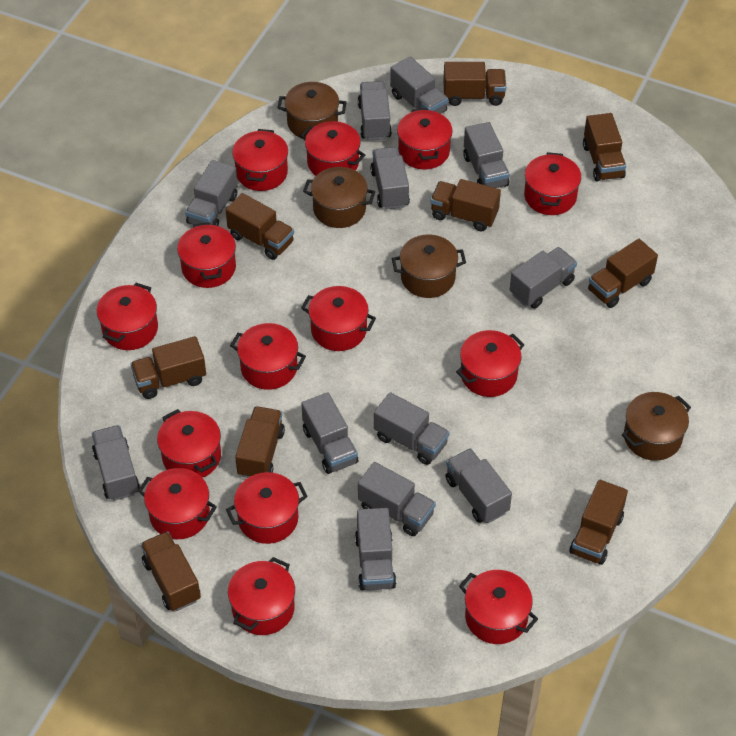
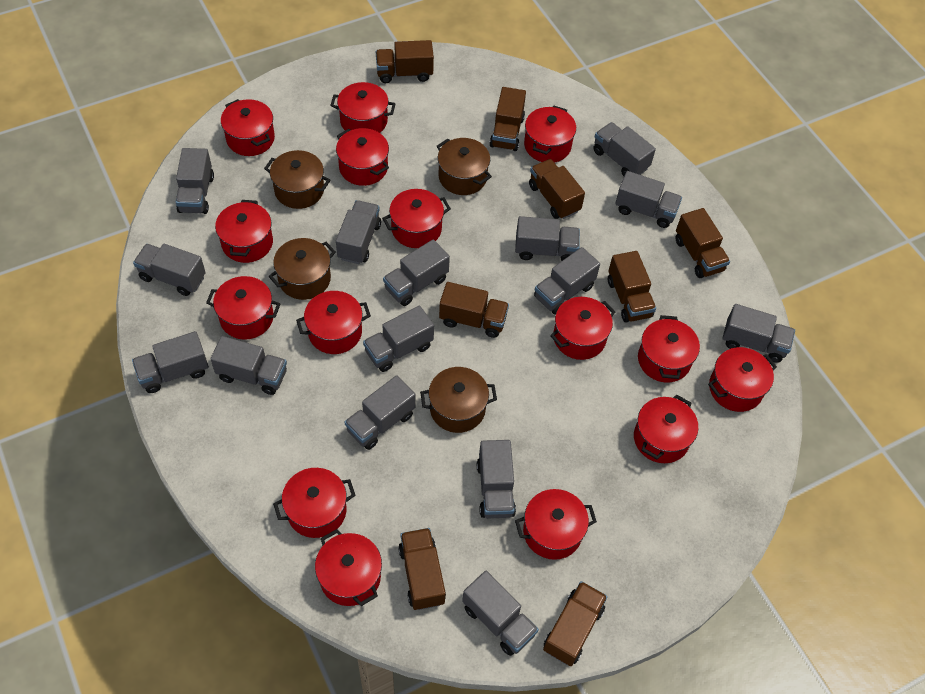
brown truck: [130,336,206,399] [141,531,201,611] [226,193,294,260] [235,406,285,478] [430,179,501,231] [443,62,506,106] [569,480,628,565] [583,113,626,182] [588,239,658,308] = 9 -> [376,40,434,83] [398,528,446,610] [439,282,509,338] [489,87,526,151] [529,159,585,219] [543,581,608,666] [608,251,656,322] [675,208,730,278] = 8
grey truck: [92,425,140,501] [185,160,238,226] [301,392,358,474] [355,508,396,590] [358,81,392,140] [358,462,436,536] [370,147,410,210] [374,392,449,465] [390,56,448,114] [445,448,512,523] [463,122,509,188] [510,247,577,309] = 12 -> [132,331,209,393] [133,244,206,296] [176,148,214,214] [211,336,287,395] [336,200,381,264] [344,375,415,450] [363,306,434,372] [383,239,450,306] [462,571,539,656] [477,440,516,518] [515,216,580,261] [534,247,600,315] [593,122,656,176] [615,171,682,228] [723,304,795,363] = 15
red pot: [97,283,158,350] [138,468,217,539] [157,409,221,478] [177,222,236,288] [226,472,308,544] [228,557,295,635] [230,323,306,390] [232,129,288,191] [300,121,365,176] [301,286,376,351] [397,108,453,169] [456,330,525,397] [459,570,538,644] [524,152,581,215] = 14 -> [206,276,280,340] [215,200,273,263] [221,99,275,156] [273,468,356,538] [296,291,371,354] [315,529,382,606] [330,82,396,133] [336,128,389,186] [382,189,451,248] [515,489,597,560] [524,106,576,163] [550,297,615,360] [634,394,698,463] [638,315,700,382] [708,347,777,412] = 15

